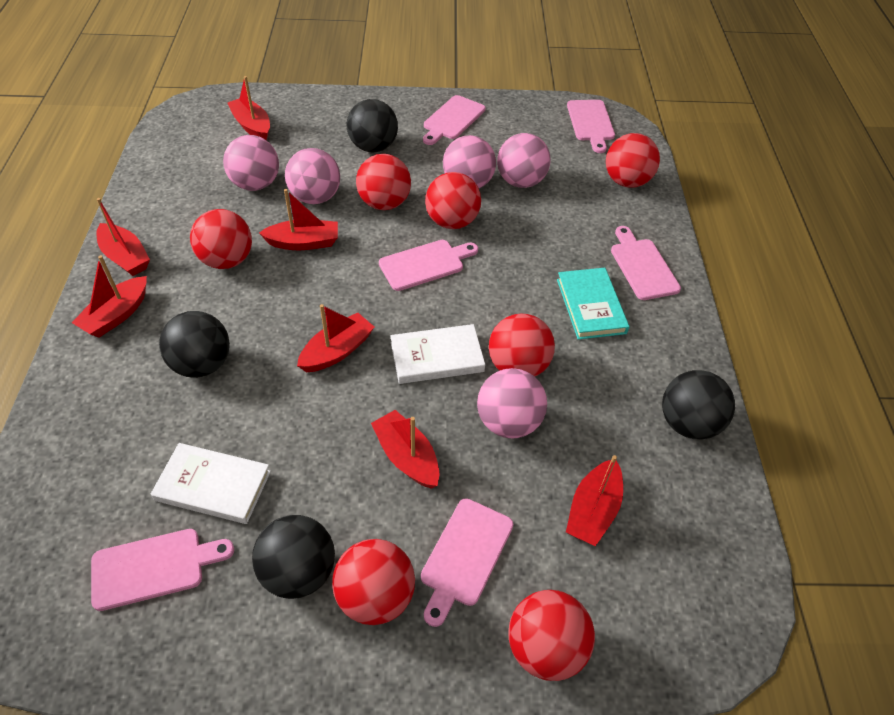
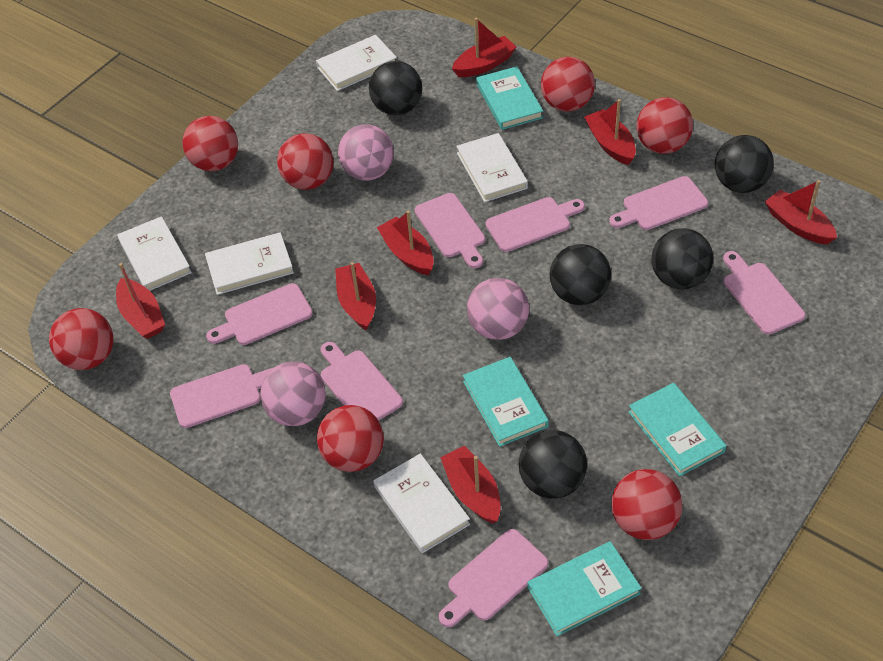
black ball: [159,311,230,378] [252,515,335,599] [347,99,398,152] [662,370,735,439] = 4 -> [369,61,422,115] [518,430,587,499] [550,244,611,305] [651,228,713,289] [715,135,774,193] = 5
pink ball: [223,135,279,191] [285,148,340,204] [443,135,496,188] [477,368,547,438] [497,133,551,188] = 5 -> [260,361,326,426] [338,124,394,181] [467,278,529,340] = 3
pink cutting board: [91,529,234,611] [379,240,478,291] [421,498,513,627] [423,95,485,145] [567,100,615,153] [611,226,681,300] = 6 -> [170,364,273,428] [206,283,313,345] [321,342,403,420] [415,193,485,268] [439,529,548,627] [486,197,585,252] [609,176,708,230] [723,251,805,335] = 8
turquoise book: [557,268,629,340] = 1 -> [463,357,549,447] [476,66,543,130] [528,541,642,636] [628,383,726,477] = 4
white book: [151,443,271,524] [390,324,485,384] = 2 -> [117,216,192,291] [205,232,294,295] [316,35,397,91] [373,453,470,553] [456,133,528,202] = 5

